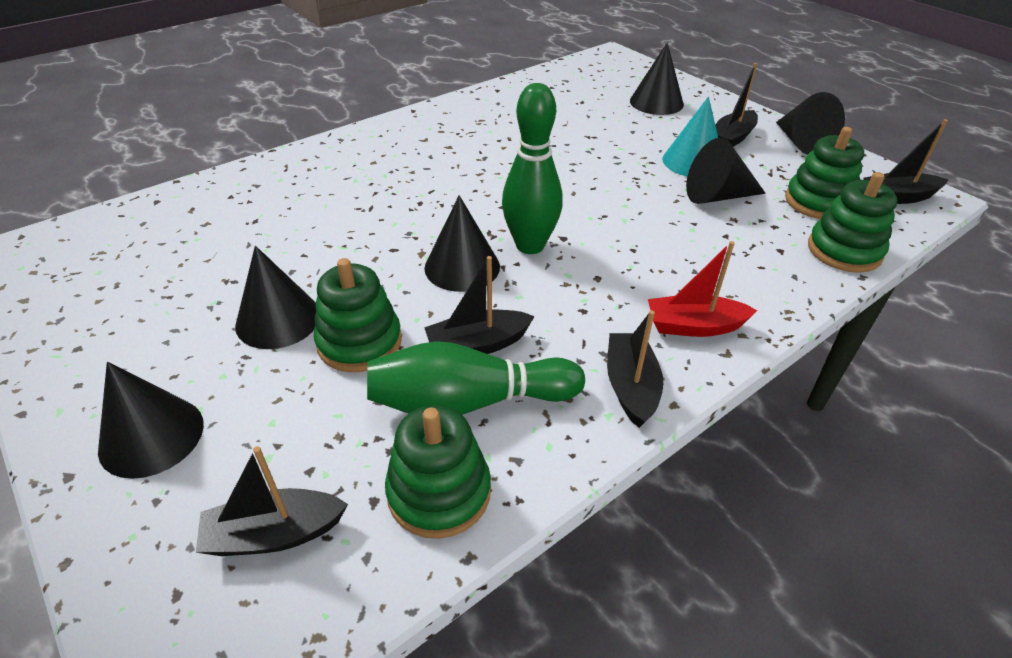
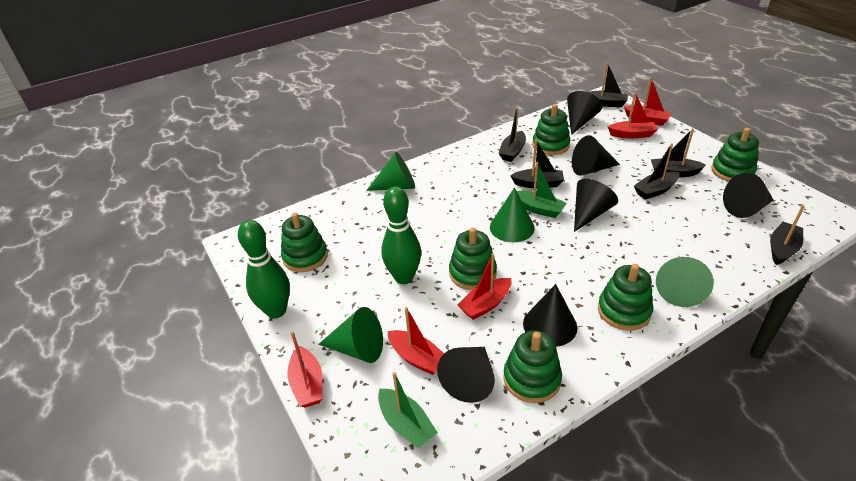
black boat: [196,446,348,556] [424,256,535,354] [607,310,663,428] [715,63,758,147] [864,119,949,204] = 5 -> [499,107,526,162] [510,140,564,189] [589,62,628,107] [634,143,679,200] [651,128,706,177] [770,205,805,265] = 6
green boat: none = 0 -> [378,372,438,448] [517,162,567,218] = 2
green cone: none = 0 -> [318,307,383,363] [366,152,415,191] [490,188,535,242] [656,257,714,307] = 4
green stacking toy: [314,258,402,372] [385,405,491,539] [785,127,864,219] [808,172,897,273] = 4 -> [281,213,328,272] [449,228,497,290] [503,331,562,403] [532,104,570,155] [598,264,653,331] [711,128,759,181] = 6
red boat: [648,241,757,337] = 1 -> [287,331,323,408] [388,307,444,375] [457,253,511,320] [608,92,658,138] [624,77,672,126] = 5
turquoise cone: [662,97,718,177] = 1 -> none = 0

